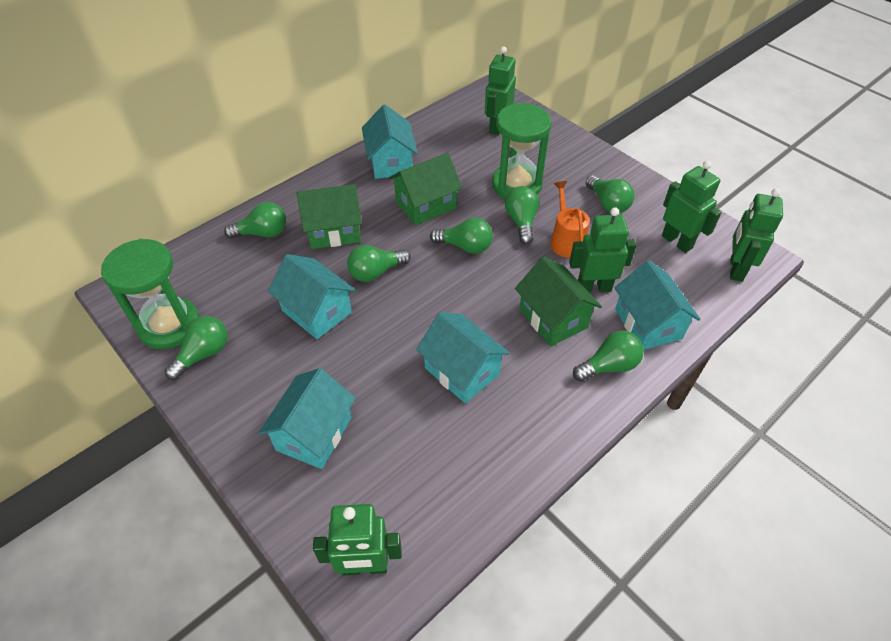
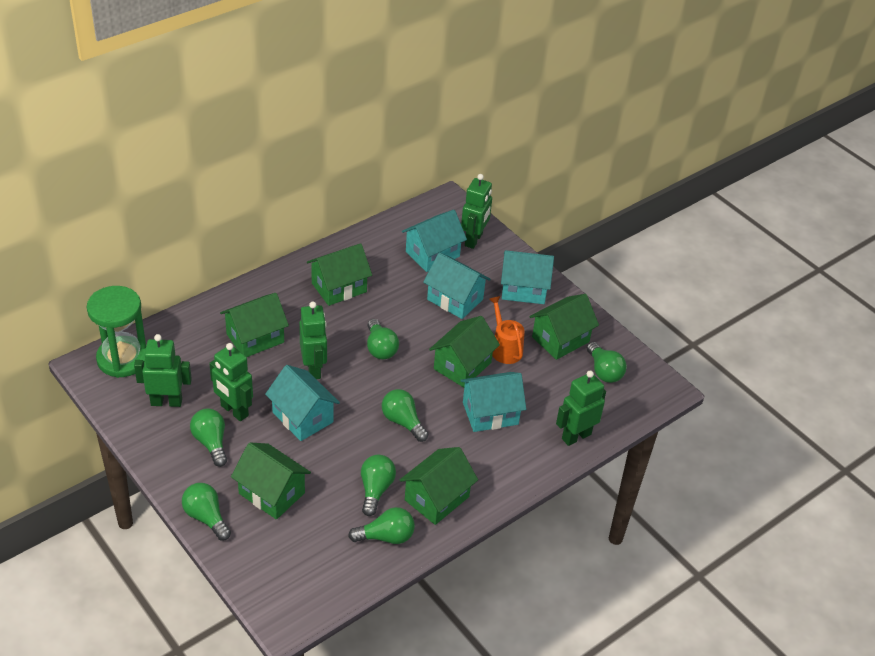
green hourglass: [101,239,200,349] [492,103,552,199] = 2 -> [87,286,146,378] = 1
green house: [297,184,362,249] [389,153,462,225] [515,257,602,346] = 3 -> [220,293,289,357] [231,443,311,520] [307,243,372,306] [400,447,478,525] [429,316,500,388] [530,294,599,360] = 6

